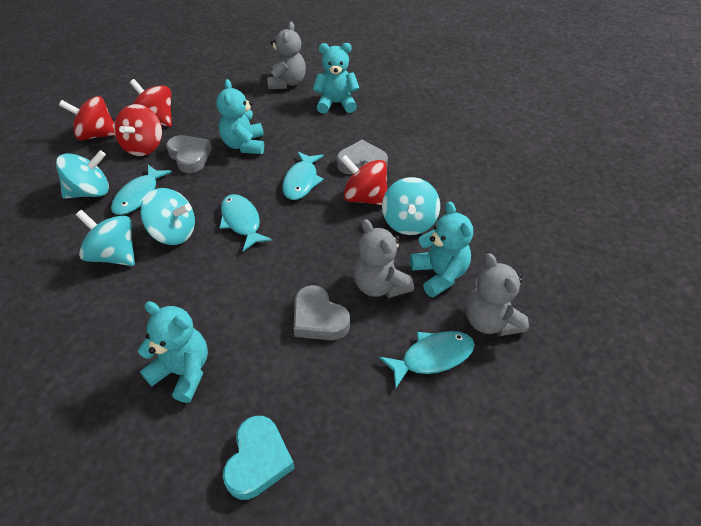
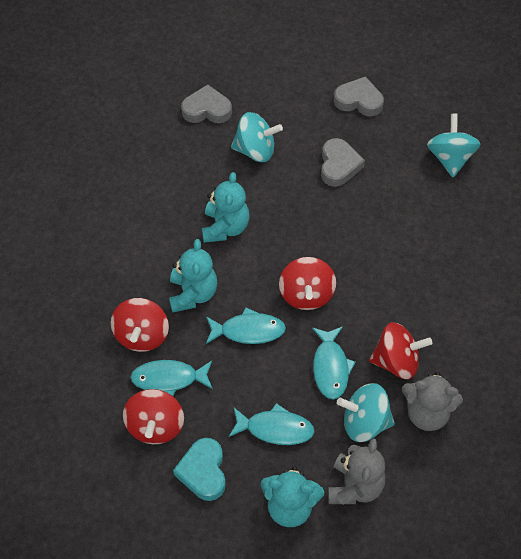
grey teddy bear: [267,22,306,89] [353,219,414,298] [465,253,529,336] = 3 -> [328,439,385,505] [402,372,463,431] = 2
turquoise spinning top: [56,150,109,199] [76,210,135,266] [140,188,195,245] [382,177,440,235] = 4 -> [231,112,283,162] [337,383,395,442] [427,114,481,177] = 3
turquoise teddy bear: [138,301,208,403] [216,79,264,154] [313,43,359,114] [410,202,473,297] = 4 -> [169,239,218,313] [202,172,249,243] [261,466,324,527] = 3

